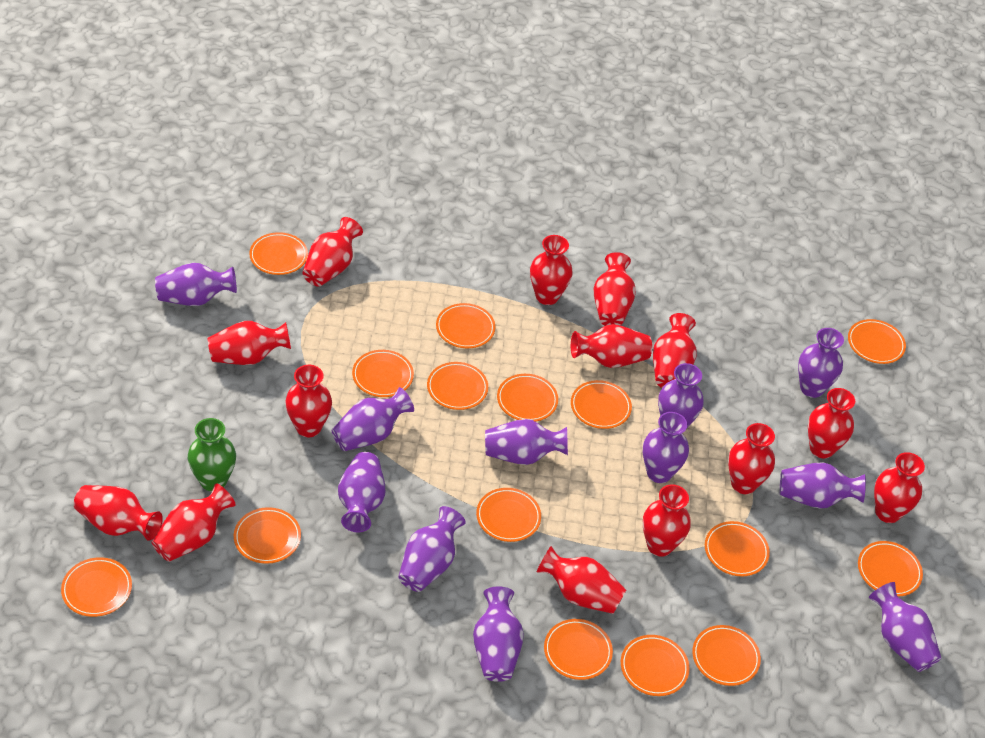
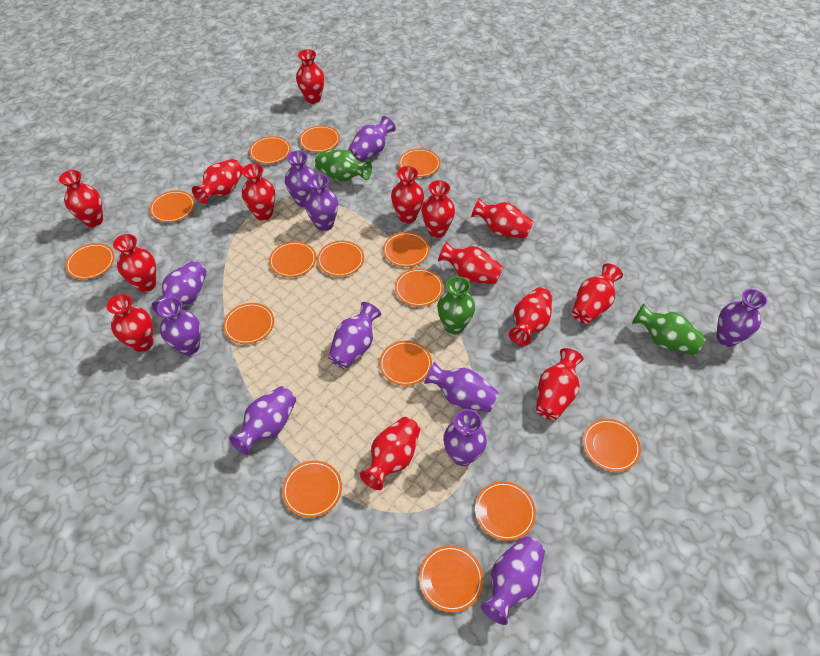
green vase: [188,418,236,492] = 1 -> [315,150,372,181] [437,276,475,335] [632,304,706,355] = 3

